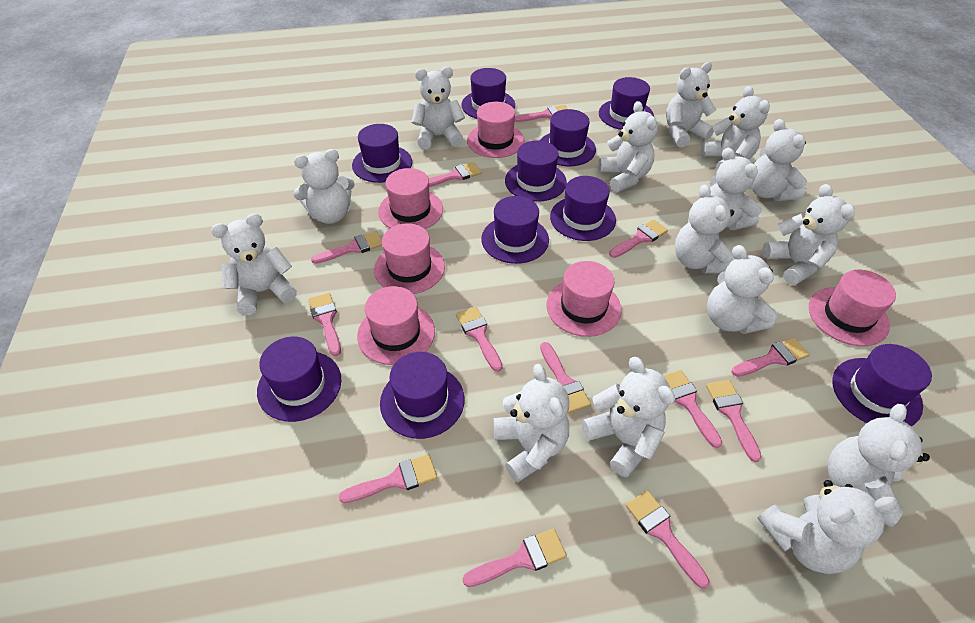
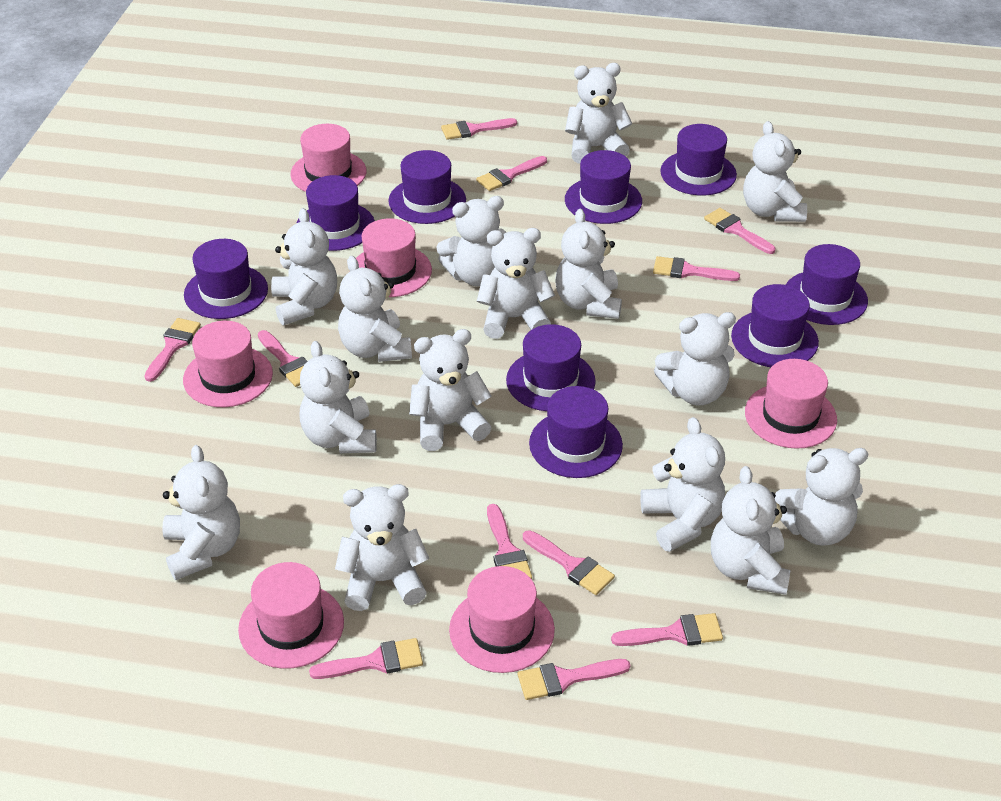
pink brush: [308,293,341,356] [311,231,382,264] [339,454,437,503] [429,162,482,187] [456,307,503,372] [463,528,567,587] [515,105,567,122] [540,342,591,414] [609,219,668,258] [626,490,710,589] [663,370,722,448] [706,380,762,462] [731,337,810,377] = 13 -> [145,318,201,382] [258,330,307,387] [309,638,423,679] [441,118,517,140] [476,156,547,191] [487,504,532,579] [518,659,630,700] [523,530,615,595] [611,613,723,646] [653,256,740,281] [704,208,775,254] = 11
purple hat: [257,337,341,422] [352,124,412,183] [380,352,465,439] [461,68,515,119] [481,196,549,264] [505,141,567,202] [540,109,596,166] [550,176,616,241] [599,77,654,130] [833,344,932,426] = 10 -> [184,239,268,319] [297,175,375,251] [388,150,466,224] [506,324,596,411] [529,386,623,478] [565,150,642,224] [660,124,737,195] [731,284,819,367] [786,244,868,325] = 9

